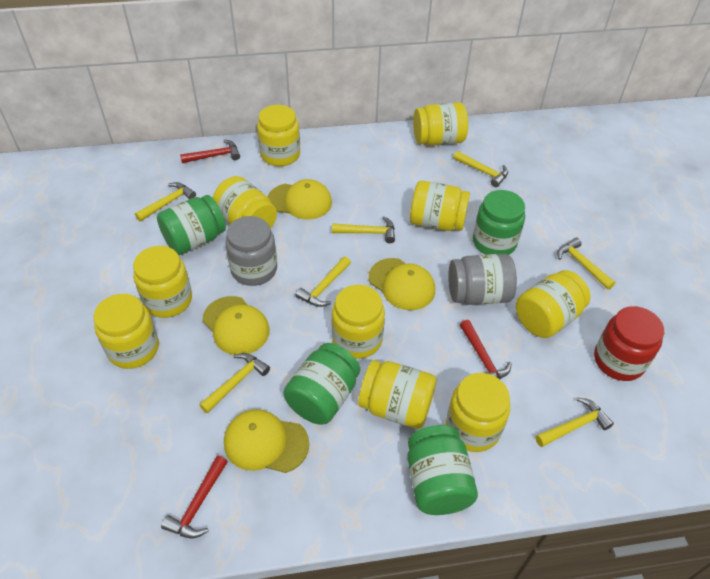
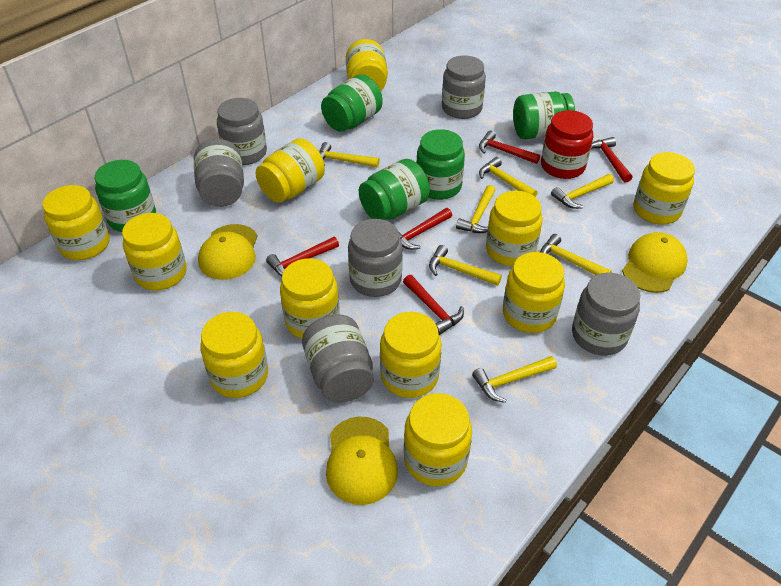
green jar: [157,195,226,255] [284,343,360,425] [407,425,478,515] [473,190,525,255] = 4 -> [94,160,156,232] [321,74,383,132] [359,159,430,220] [416,129,465,200] [513,91,575,139] = 5
grey jar: [225,216,277,286] [448,254,517,305] = 2 -> [194,139,244,207] [217,98,267,165] [302,314,374,403] [348,219,403,297] [442,55,486,119] [572,273,640,355] = 6
red hammer: [161,456,228,538] [180,139,240,163] [460,320,512,379] = 3 -> [266,237,339,277] [399,208,452,250] [403,275,464,335] [479,131,540,164] [591,137,632,183] = 5
yellow cap: [202,296,270,355] [224,409,309,473] [268,179,332,220] [369,258,435,310] = 4 -> [198,224,258,280] [326,417,398,505] [622,232,688,293] = 3
yellow jar: [94,294,159,369] [133,246,192,318] [213,176,277,229] [257,105,300,166] [332,285,385,359] [358,360,436,429] [410,180,470,231] [413,102,468,145] [446,373,510,452] [516,270,591,338] = 10 -> [42,185,110,260] [122,213,187,290] [200,312,268,398] [255,138,325,203] [280,258,340,339] [346,39,388,91] [380,312,442,398] [404,393,472,486] [486,191,542,266] [503,252,565,333] [633,152,695,225] = 11

